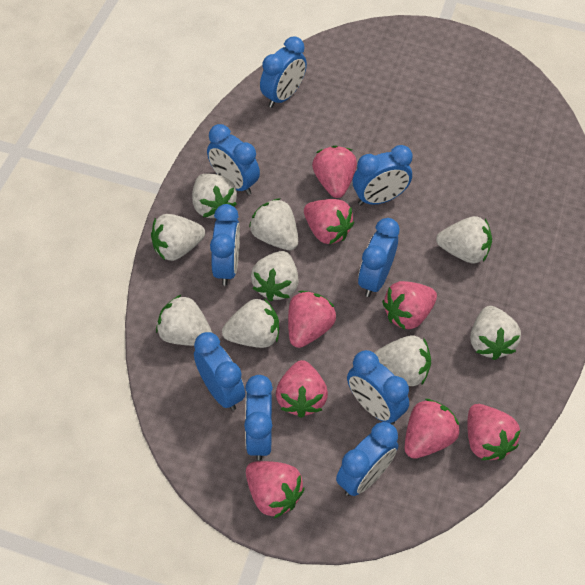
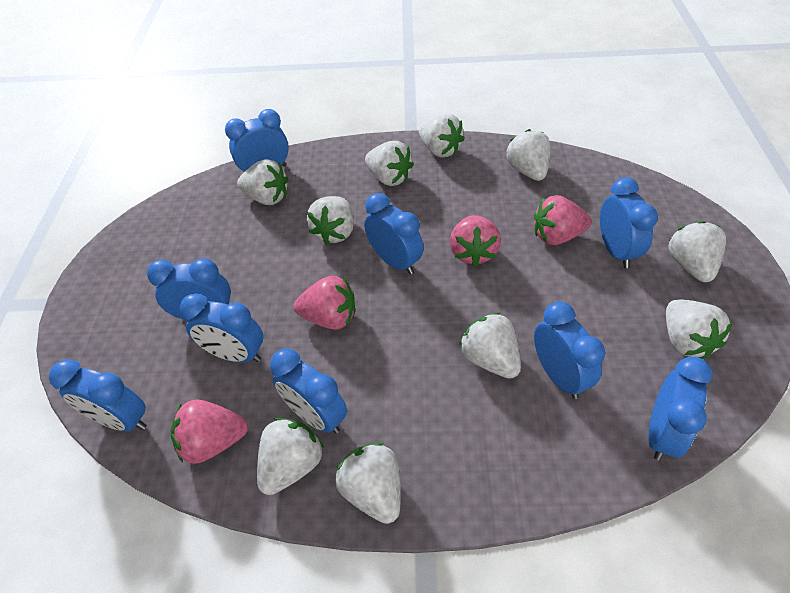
pink strawberry: [246,461,305,518] [276,360,328,418] [288,291,336,348] [304,199,354,244] [312,146,357,198] [382,281,437,330] [405,399,459,459] [467,404,520,460] = 8 -> [171,399,248,464] [294,275,355,330] [450,215,501,267] [534,195,592,245] = 4
white strawberry: [151,214,205,261] [156,294,212,346] [192,173,237,218] [222,298,279,348] [249,198,298,250] [251,251,298,301] [375,335,431,386] [436,216,492,264] [470,306,521,360] = 9 -> [237,159,288,205] [257,418,324,495] [307,196,354,245] [335,443,401,524] [365,141,414,186] [419,114,465,157] [459,312,521,379] [506,129,551,181] [666,299,733,359] [668,221,726,282] = 10

